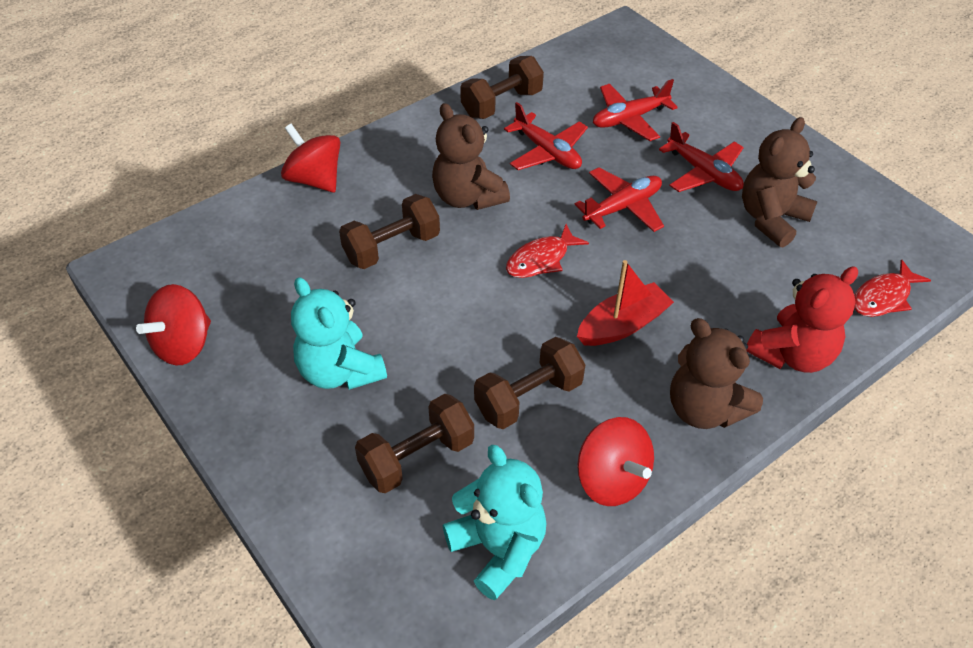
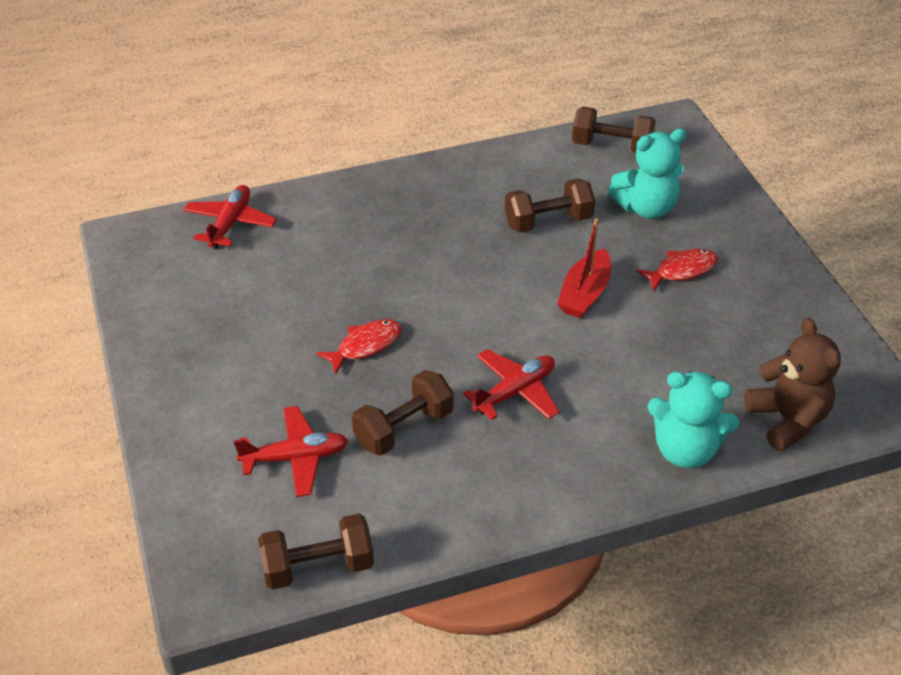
brown teddy bear: [432,103,510,210] [670,318,763,429] [742,117,818,247] = 3 -> [744,318,841,451] = 1
red plane: [504,102,588,170] [575,167,664,232] [593,79,678,141] [659,122,744,192] = 4 -> [184,185,277,249] [234,406,348,497] [463,349,559,420] = 3
red spinning top: [136,284,211,365] [281,124,340,192] [577,417,654,506] = 3 -> none = 0
red teddy bear: [746,266,858,373] = 1 -> none = 0

